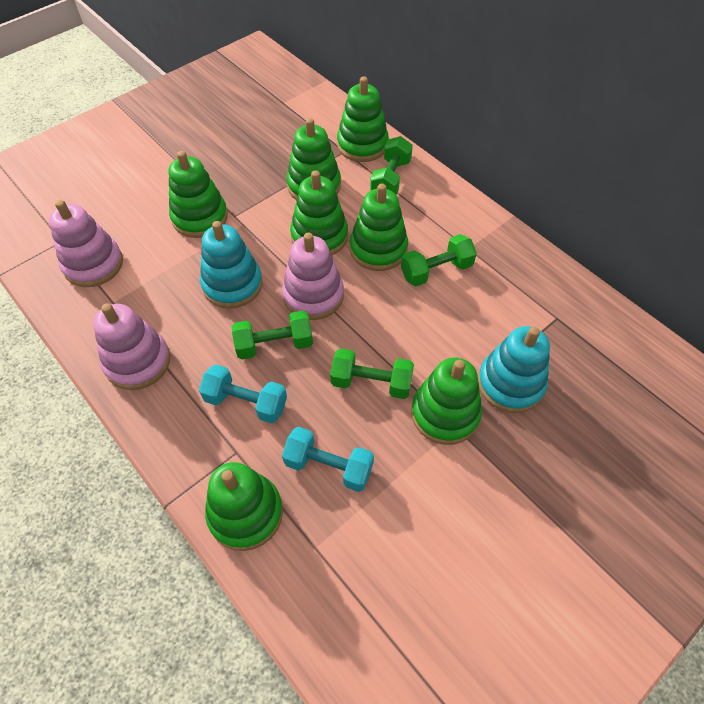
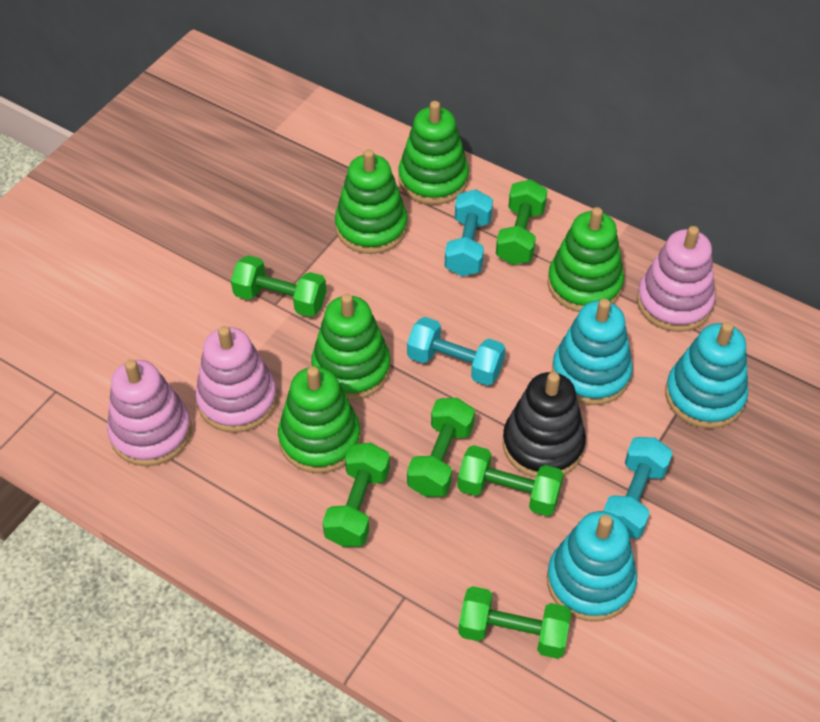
black stacking toy: none = 0 -> [502,372,586,478] = 1
green dumbbell: [232,311,313,360] [330,348,414,399] [370,136,413,195] [401,234,477,286] = 4 -> [231,255,326,317] [323,443,390,547] [407,398,475,497] [457,445,563,516] [458,586,572,659] [496,179,547,265] = 6
green stacking toy: [168,151,228,238] [205,462,283,551] [286,118,341,200] [290,170,348,255] [337,76,389,162] [350,184,408,271] [411,357,482,445] = 7 -> [278,366,361,473] [311,294,390,400] [335,149,408,254] [398,101,469,205] [547,207,624,312] = 5
turquoise dumbbell: [199,364,287,423] [282,427,374,492] = 2 -> [407,317,505,386] [445,189,493,276] [603,437,673,539] = 3
turquoise stacking toy: [200,221,263,309] [478,326,550,413] = 2 -> [547,511,637,621] [552,299,633,405] [665,322,748,429] = 3

